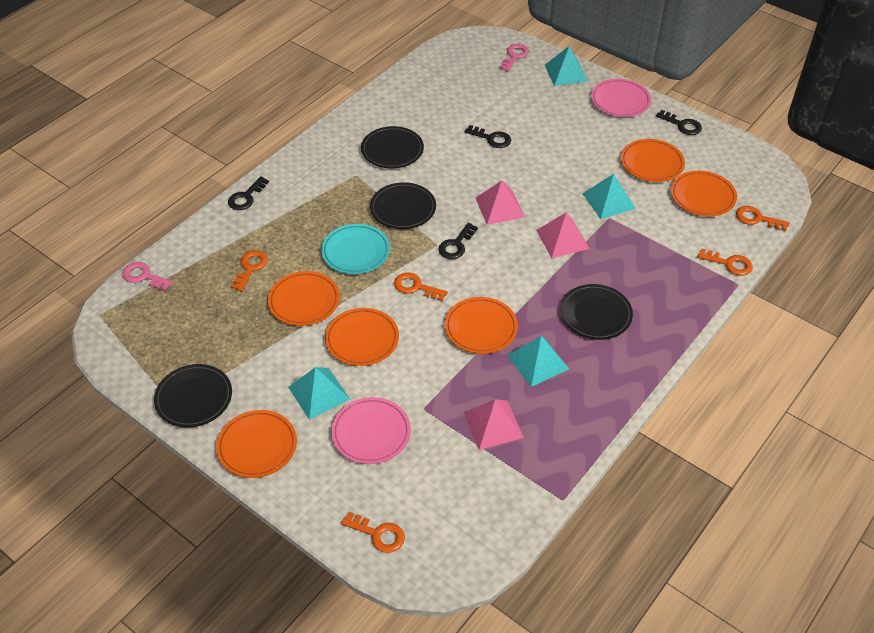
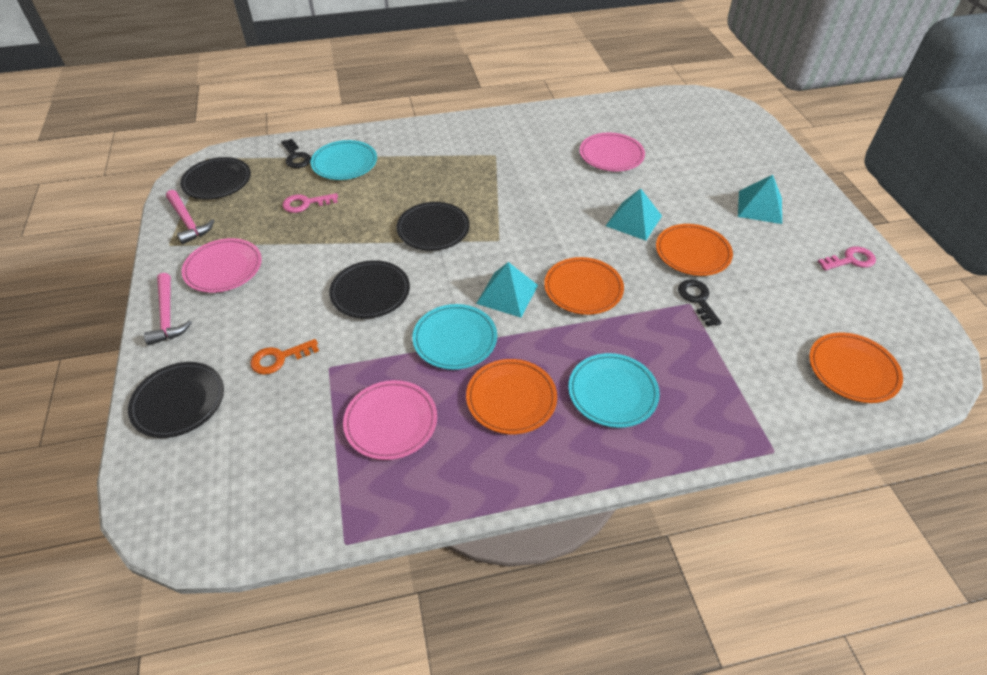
black key: [228,176,269,210] [438,223,478,259] [464,125,511,148] [656,110,702,135] = 4 -> [281,139,311,168] [678,279,722,327] = 2
orange key: [231,250,268,291] [341,512,405,553] [394,273,448,301] [698,249,753,275] [736,206,789,231] = 5 -> [250,339,319,375] = 1
orange plate: [216,410,297,478] [268,271,340,326] [325,308,399,366] [445,297,518,354] [621,139,685,182] [671,171,737,216] = 6 -> [466,359,557,434] [544,257,624,315] [656,224,733,276] [809,332,903,403] = 4
pink hammer: none = 0 -> [144,273,192,345] [166,190,215,244] = 2
pink plate: [331,397,411,464] [591,79,651,117] = 2 -> [182,238,262,293] [343,380,437,460] [580,133,645,171] = 3
pink pyramid: [464,399,524,450] [476,180,525,225] [536,212,590,258] = 3 -> none = 0
turquoise plate: [321,224,390,274] = 1 -> [310,140,377,180] [412,304,497,370] [568,353,660,428] = 3
turquoise pyramid: [288,367,350,419] [507,336,569,387] [545,46,588,86] [582,174,636,219] = 4 -> [476,262,538,317] [606,188,662,241] [738,175,782,224] = 3

